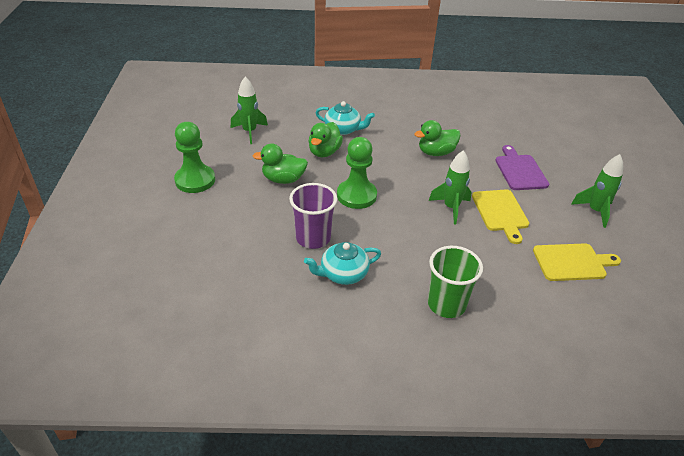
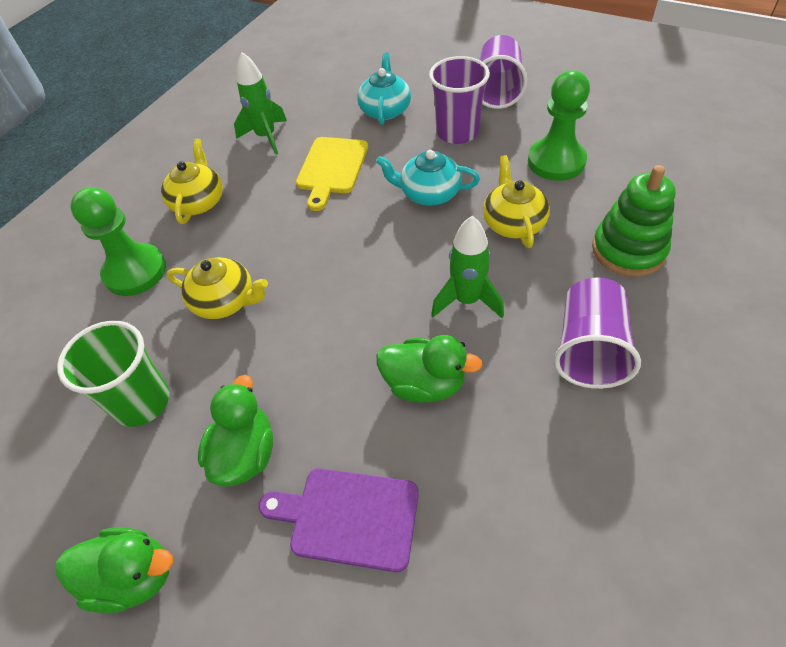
green rocket: [231,77,268,144] [429,150,471,225] [571,154,623,228] = 3 -> [234,52,287,155] [431,216,504,318] = 2
green stacking toy: none = 0 -> [592,165,676,277] = 1
purple cup: [289,183,337,249] = 1 -> [429,56,490,144] [479,35,528,109] [554,278,641,389] = 3
yellow cutting board: [472,189,529,244] [533,243,621,281] = 2 -> [296,137,368,211] = 1
yellow teapot: none = 0 -> [161,139,223,224] [167,257,268,319] [483,155,550,248] = 3

